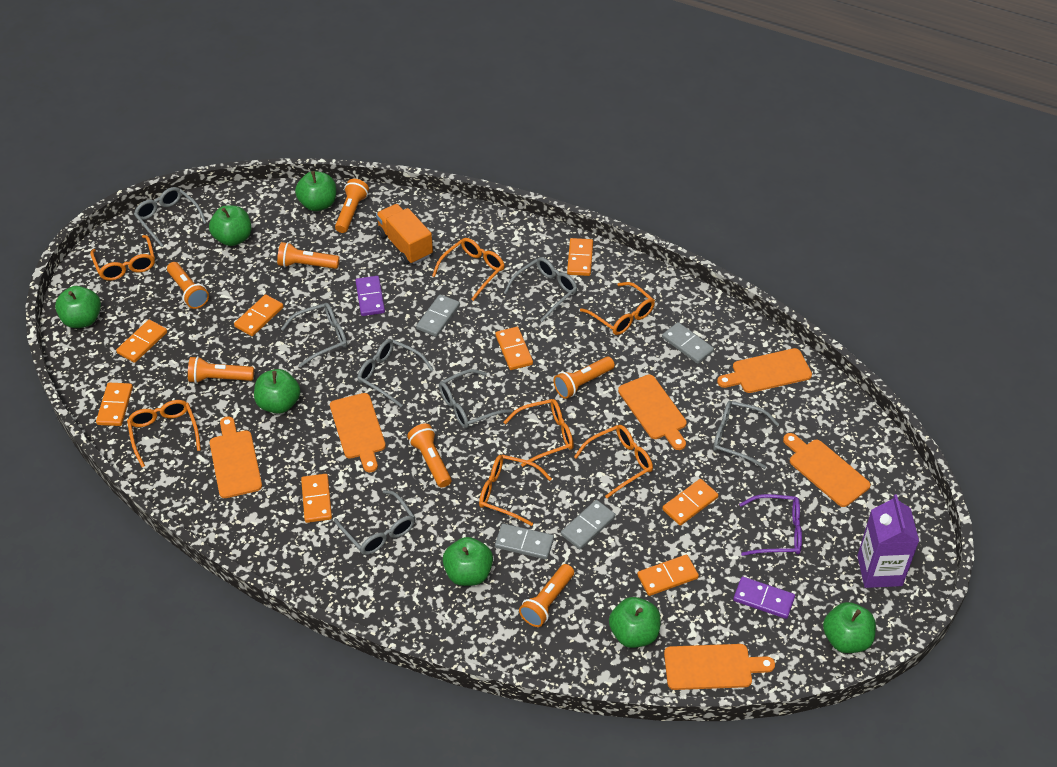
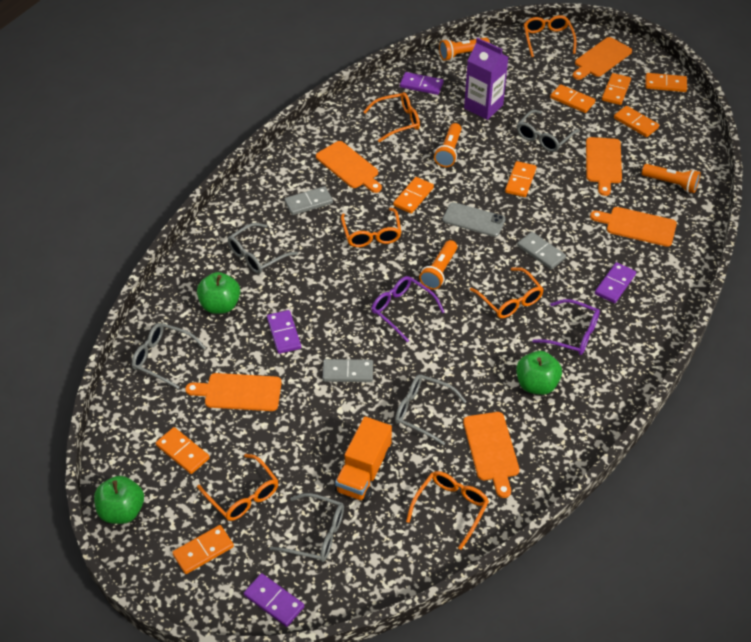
green apple: [55,286,101,328] [209,205,251,246] [254,369,300,414] [295,171,336,211] [443,537,493,586] [609,597,661,648] [823,602,876,653] = 7 -> [94,476,144,524] [197,272,240,314] [516,351,562,395] = 3
grey domino: [416,294,460,337] [495,523,554,560] [561,500,616,549] [662,322,714,364] = 4 -> [285,186,333,215] [323,359,373,382] [517,232,566,270] = 3
grey glasses: [134,187,207,247] [281,303,347,367] [334,490,415,555] [357,339,434,407] [439,369,513,429] [504,257,578,322] [713,401,779,469] = 7 -> [132,323,206,389] [228,223,298,274] [269,493,344,562] [395,375,467,445] [517,110,580,152] = 5
grey phone: none = 0 -> [443,202,505,237] = 1
orange flashlight: [167,262,209,309] [188,356,254,383] [277,242,340,269] [335,179,369,233] [407,424,452,488] [519,564,574,627] [554,356,615,399] = 7 -> [419,240,457,290] [434,123,461,167] [439,37,490,61] [642,164,701,193] = 4
orange glasses: [90,235,155,281] [127,400,201,467] [432,238,505,301] [479,455,552,526] [504,399,574,467] [574,425,653,498] [580,282,655,335] = 7 -> [197,454,278,521] [341,208,401,247] [363,92,420,142] [406,471,489,550] [470,267,544,318] [524,15,577,57] = 6
purple domino: [355,276,385,316] [733,577,795,619] = 2 -> [244,573,304,627] [267,310,301,354] [400,72,444,95] [595,262,636,303] = 4
purple glasses: [739,494,802,556] = 1 -> [371,276,444,342] [532,299,600,355] = 2

